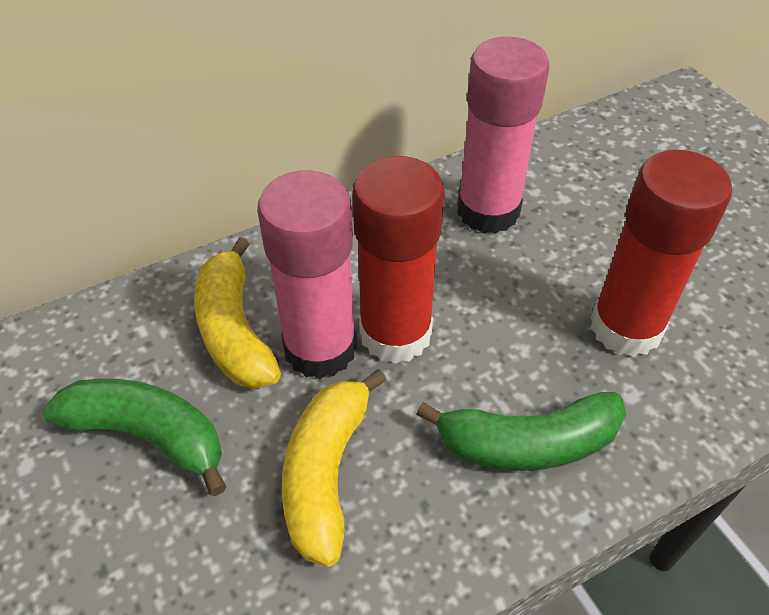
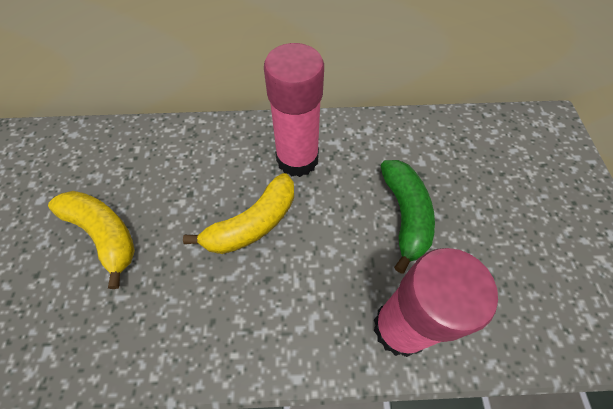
green banana: [43,379,226,496] [416,392,626,471] = 2 -> [380,160,435,273] = 1
red glue stick: [352,156,445,364] [590,150,732,357] = 2 -> none = 0

